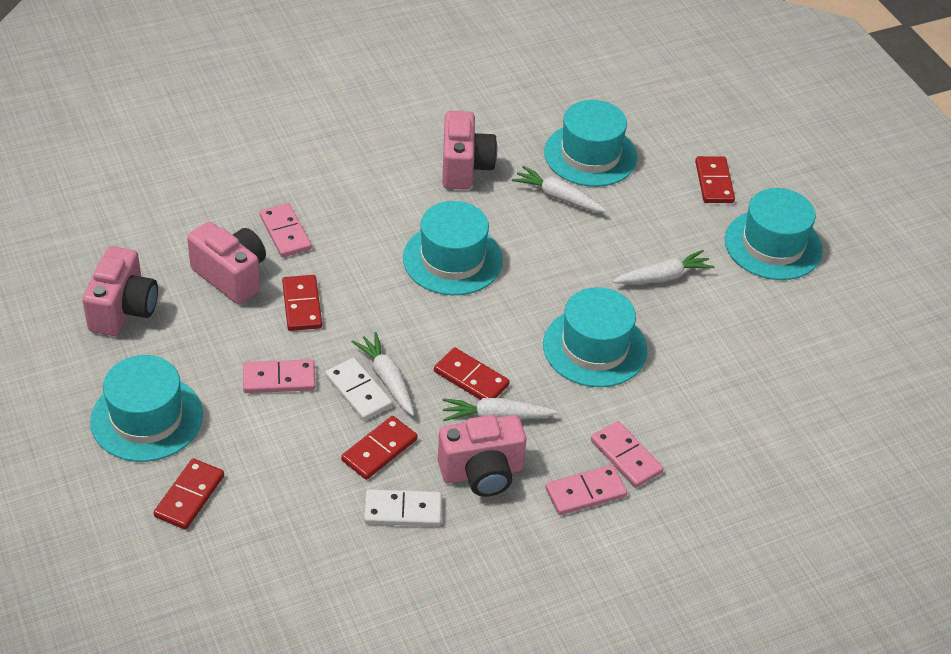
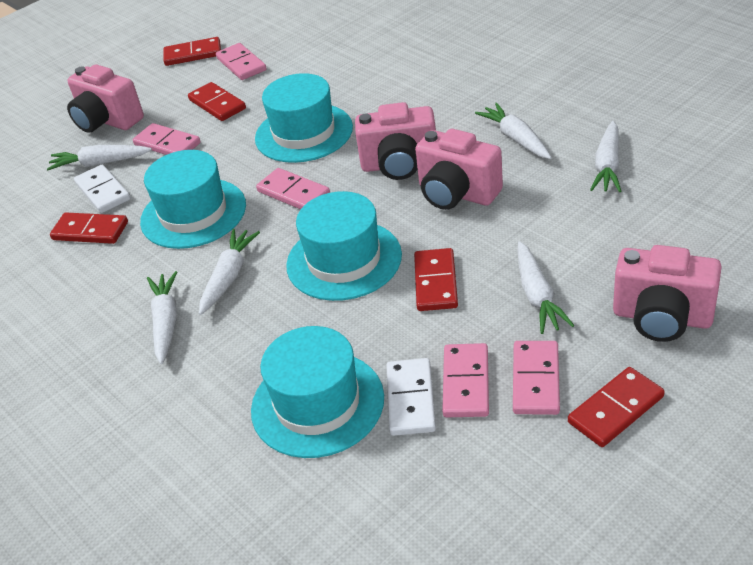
pink domino: [243,359,315,393] [260,203,312,257] [546,465,627,515] [591,421,664,488] = 4 -> [133,123,201,155] [216,43,267,80] [256,168,330,209] [442,343,489,417] [513,341,560,415] = 5
turquoise hat: [90,355,203,462] [403,201,503,295] [543,287,647,387] [544,100,637,187] [725,188,823,280] = 5 -> [140,150,246,249] [251,326,384,458] [255,73,353,163] [286,191,402,301] = 4
white carrot: [351,332,414,416] [443,398,558,421] [512,166,607,212] [613,250,714,284] = 4 -> [47,145,152,170] [147,271,177,364] [199,229,260,315] [475,103,552,159] [518,241,575,334] [590,121,621,192] = 6

